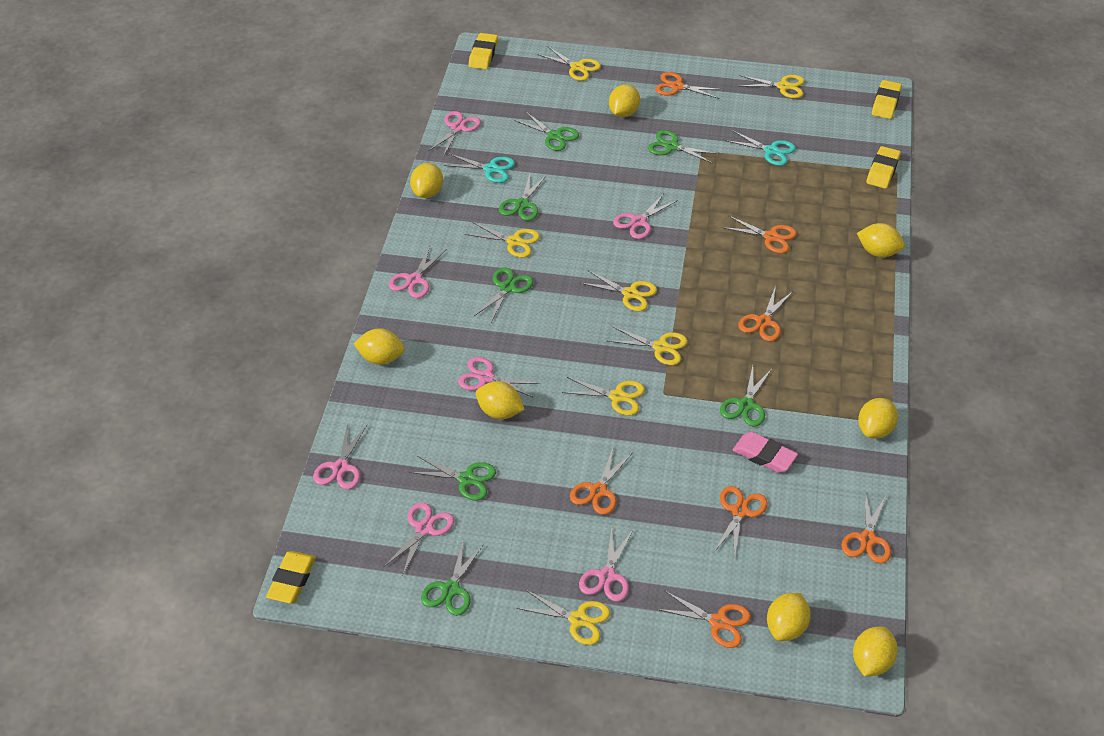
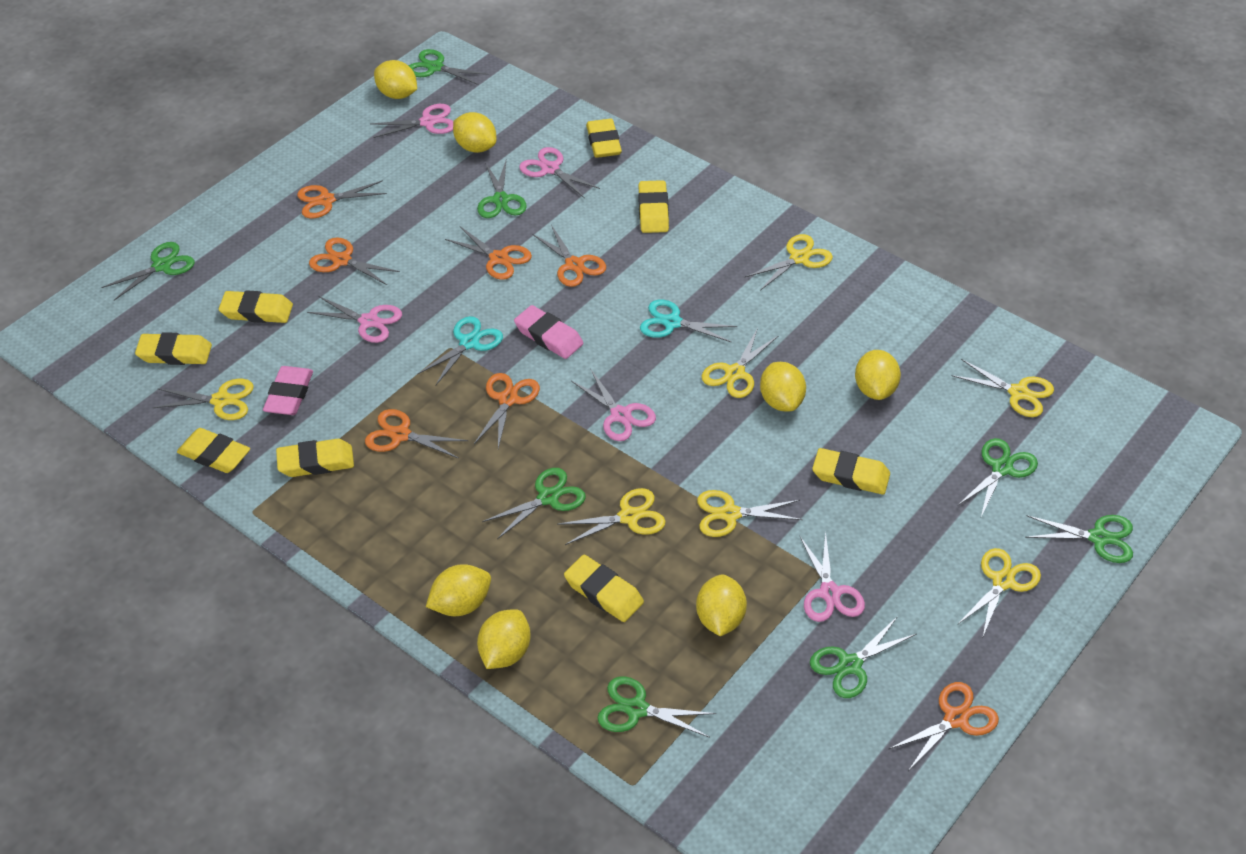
green scissors: [409,456,496,500] [421,539,484,616] [474,267,533,322] [499,174,547,221] [514,111,579,151] [648,130,719,163] [720,366,772,426] = 7 -> [101,242,195,300] [409,49,489,85] [477,161,527,218] [482,468,586,539] [598,676,717,738] [810,616,917,698] [957,438,1038,517] [1025,515,1133,563] = 8
pink eraser: [733,432,798,473] = 1 -> [263,366,313,415] [514,305,584,359] = 2
pink scissors: [313,422,367,490] [384,502,454,577] [389,246,447,298] [428,111,481,157] [458,357,541,398] [579,528,633,602] [613,193,678,239] = 7 -> [307,296,402,343] [371,104,453,138] [519,147,600,199] [571,370,656,441] [800,531,865,622] = 5
yellow eraser: [266,551,316,604] [468,33,498,70] [866,146,901,189] [872,80,902,119] = 4 -> [135,332,212,365] [177,428,250,473] [219,290,293,323] [276,439,354,477] [564,555,644,622] [586,119,622,158] [638,180,669,233] [812,448,890,494] = 8
yellow lemon: [353,328,405,365] [410,163,443,198] [476,381,525,419] [609,84,640,117] [767,593,811,641] [853,626,898,677] [857,223,905,257] [858,398,898,439] = 8 -> [374,60,417,99] [426,564,491,616] [453,112,496,153] [477,609,531,669] [696,574,747,636] [760,362,806,412] [855,350,901,400] = 7

